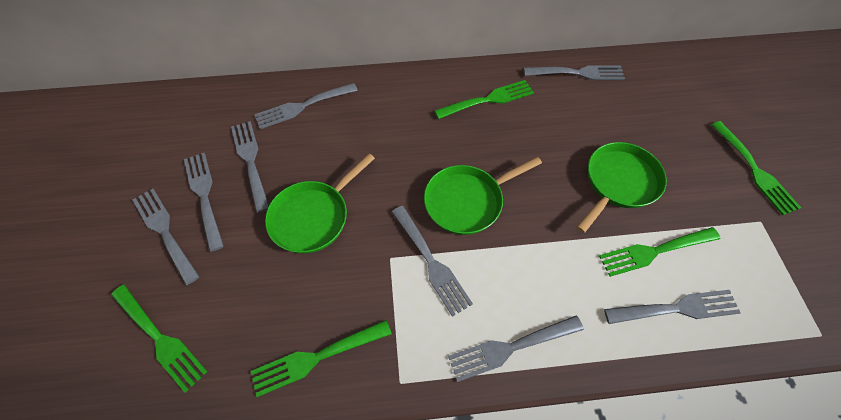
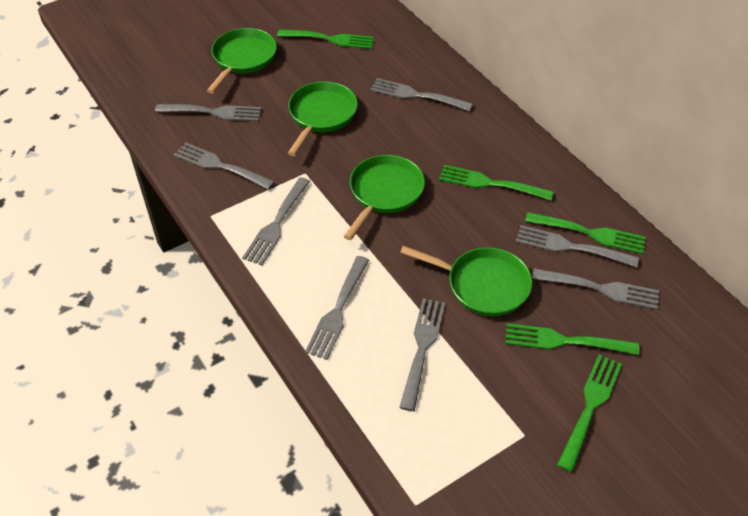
green pan: [265,153,375,254] [424,157,542,235] [577,142,667,233] = 3 -> [207,28,277,94] [288,81,358,156] [343,155,425,240] [400,246,532,316] = 4

